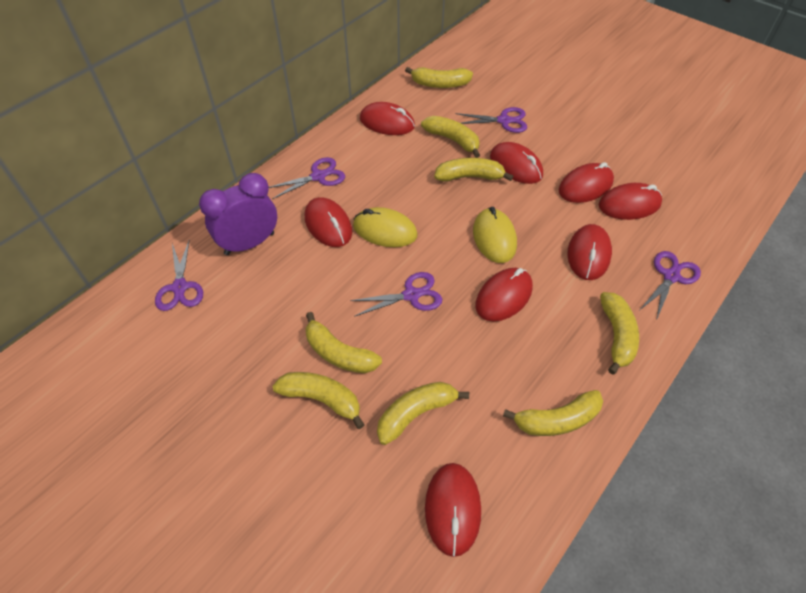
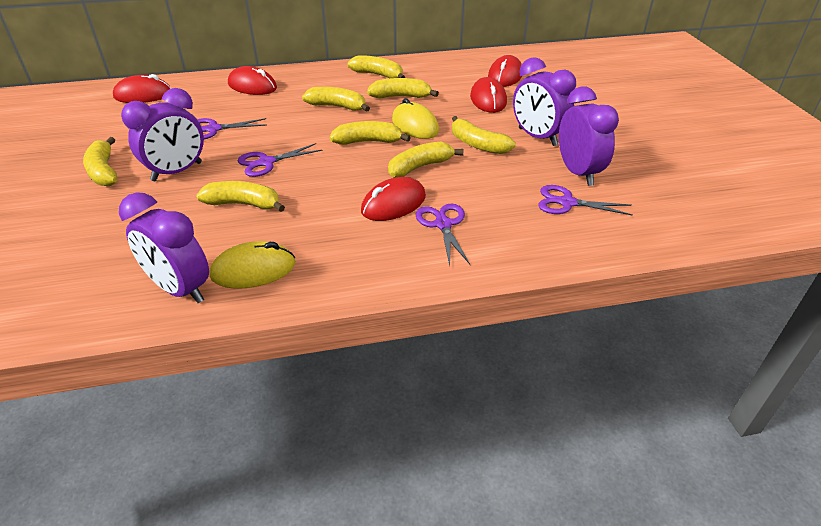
purple clock: [199,173,277,255] = 1 -> [119,192,209,303] [121,88,204,181] [513,57,576,146] [559,87,619,186] = 4
purple scissors: [155,239,203,311] [269,157,345,199] [350,272,442,317] [456,107,527,133] [640,251,701,321] = 5 -> [197,118,267,139] [238,143,323,177] [416,203,470,266] [538,185,633,216] = 4
red mouse: [305,197,352,247] [360,102,415,135] [425,463,481,557] [476,268,533,322] [490,142,543,184] [558,162,614,203] [567,224,612,280] [599,183,662,220] = 8 -> [113,74,171,103] [228,66,277,95] [361,177,426,221] [470,77,507,113] [488,55,522,87] = 5

